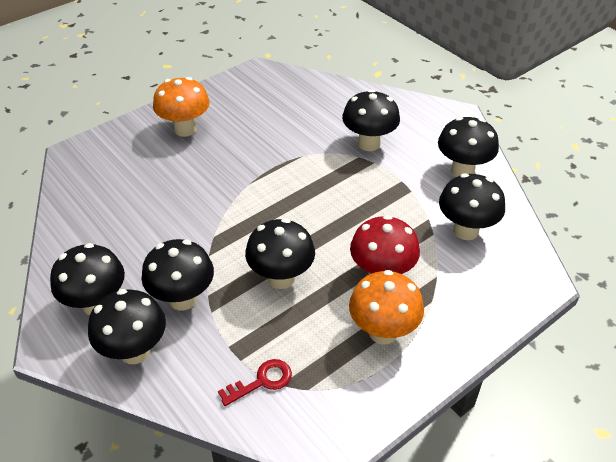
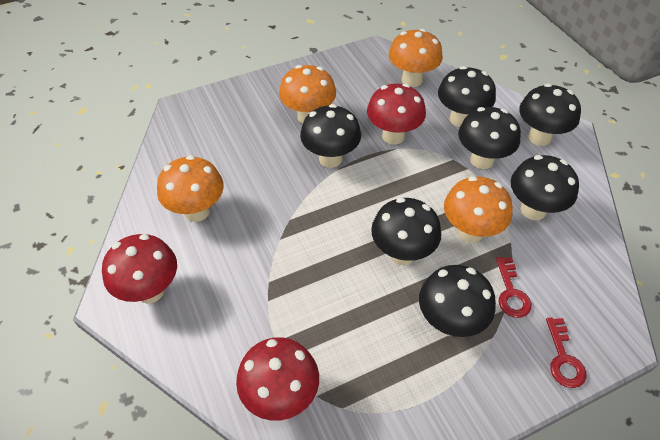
orange mushroom: [153,77,210,137] [349,270,424,345] = 2 -> [157,155,224,222] [279,65,336,124] [389,29,443,87] [444,176,513,243] = 4
red key: [218,359,292,406] = 1 -> [496,257,532,318] [546,317,586,388] = 2
red mushroom: [350,215,420,275] = 1 -> [102,234,177,303] [236,337,319,421] [367,84,426,145] = 3

